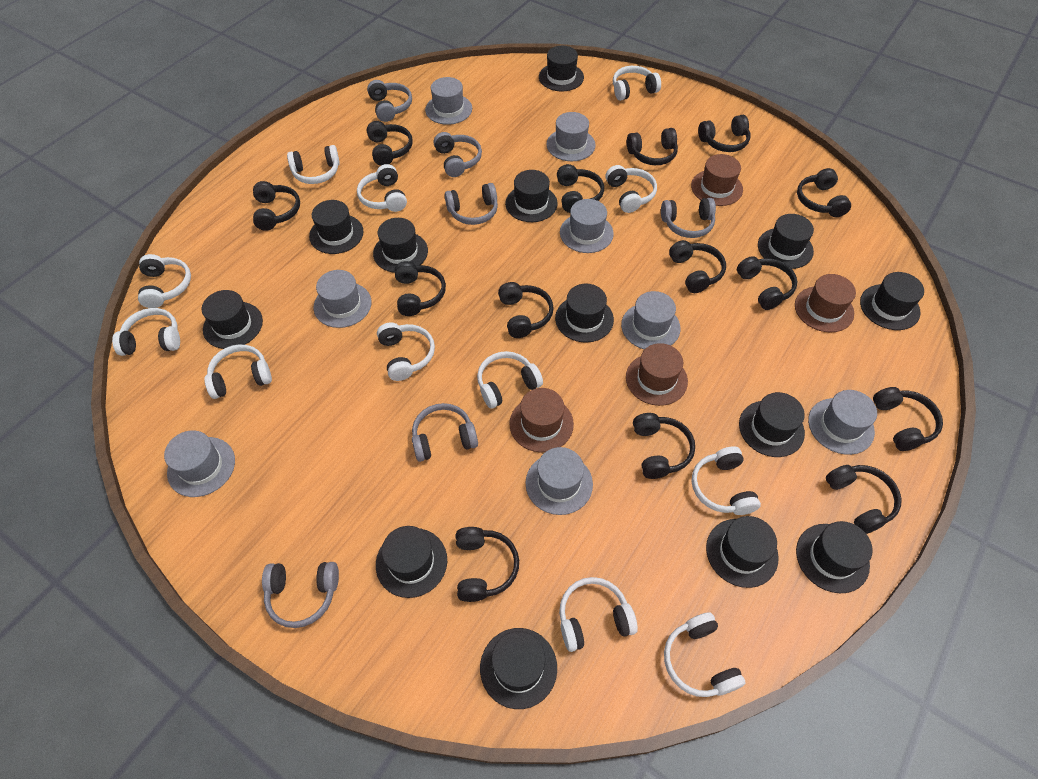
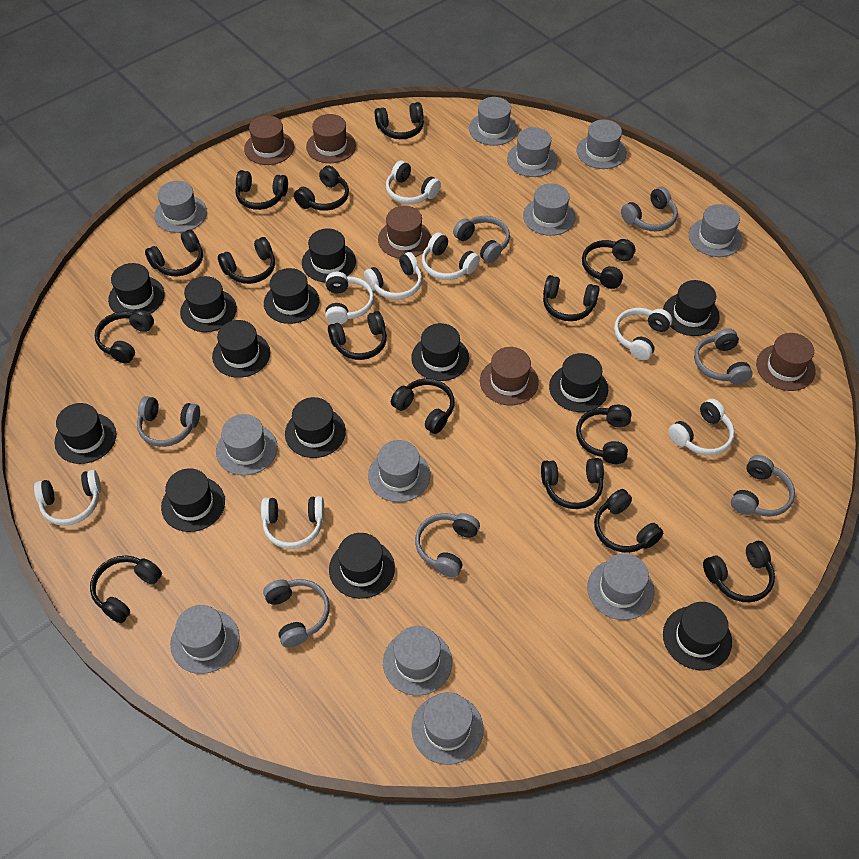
black headphones: [253,181,300,231] [367,121,413,166] [394,261,446,316] [456,527,519,602] [498,282,554,338] [557,164,604,213] [627,128,678,165] [633,413,695,479] [669,240,726,293] [698,115,751,152] [737,256,798,310] [797,168,851,217] [826,465,902,534] [873,387,943,451] = 14 -> [90,555,162,623] [95,309,154,363] [145,229,203,276] [218,237,275,284] [235,170,288,210] [294,165,349,211] [328,311,387,360] [375,102,424,139] [391,378,454,434] [541,458,604,509] [543,275,600,321] [576,405,631,464] [582,239,635,289] [594,489,664,553] [703,541,775,602] = 15
brown hat: [509,388,574,452] [626,343,688,406] [691,154,743,206] [795,274,856,333] = 4 -> [244,116,294,165] [306,114,356,163] [378,206,431,258] [480,347,539,405] [756,333,816,391] = 5
grey hat: [164,430,235,497] [313,270,372,328] [425,77,472,125] [525,447,593,515] [546,112,596,161] [560,199,614,253] [621,291,680,349] [808,390,877,455] = 8 -> [154,181,207,233] [170,605,240,674] [216,414,278,476] [368,440,430,502] [383,626,452,696] [411,692,484,765] [469,97,518,146] [507,127,557,177] [523,183,576,236] [576,119,627,169] [587,553,654,620] [689,204,743,257] = 12
grey headphones: [262,562,339,628] [367,80,412,122] [412,403,478,462] [433,132,482,177] [445,183,498,225] [661,198,716,238] = 6 -> [137,396,200,447] [263,579,330,648] [415,513,480,577] [453,216,510,263] [621,187,678,231] [694,328,753,384] [731,455,795,517] = 7
white headphones: [112,308,180,356] [138,254,191,308] [204,345,272,399] [287,145,340,184] [357,164,407,212] [377,322,435,381] [477,351,543,409] [559,577,638,652] [605,165,657,213] [613,66,661,101] [664,612,746,697] [691,446,761,515] = 12 -> [34,470,101,526] [261,496,324,549] [325,272,374,324] [364,252,422,300] [386,161,441,204] [422,232,480,280] [614,308,672,360] [668,398,735,455] = 8

